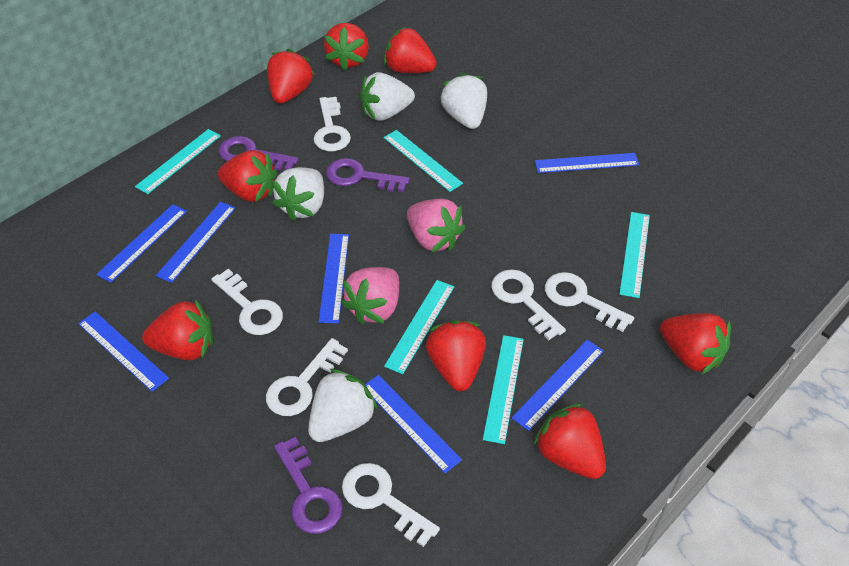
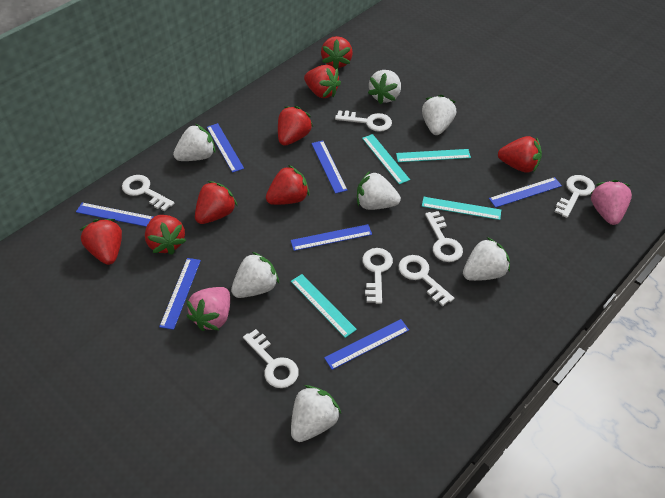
purple key: [219,136,299,171] [274,437,343,534] [326,158,410,192] = 3 -> none = 0
turquoise ruler: [135,129,221,194] [383,130,463,192] [384,280,454,374] [483,335,524,444] [619,212,650,298] = 5 -> [291,274,357,338] [362,134,410,184] [396,149,471,162] [422,197,501,220] = 4
white key: [211,269,283,335] [266,338,348,416] [314,97,351,151] [342,463,440,547] [491,269,566,340] [545,272,634,332] = 6 -> [122,175,174,211] [243,329,299,388] [335,110,392,132] [362,248,393,304] [398,255,454,306] [425,211,463,262] [555,175,595,218] = 7
white strawberry: [272,167,324,221] [308,369,378,442] [360,72,415,121] [440,73,487,129] = 4 -> [173,124,215,161] [231,252,279,298] [291,385,341,442] [357,171,401,210] [368,70,401,104] [422,95,456,135] [463,237,510,281] = 7

